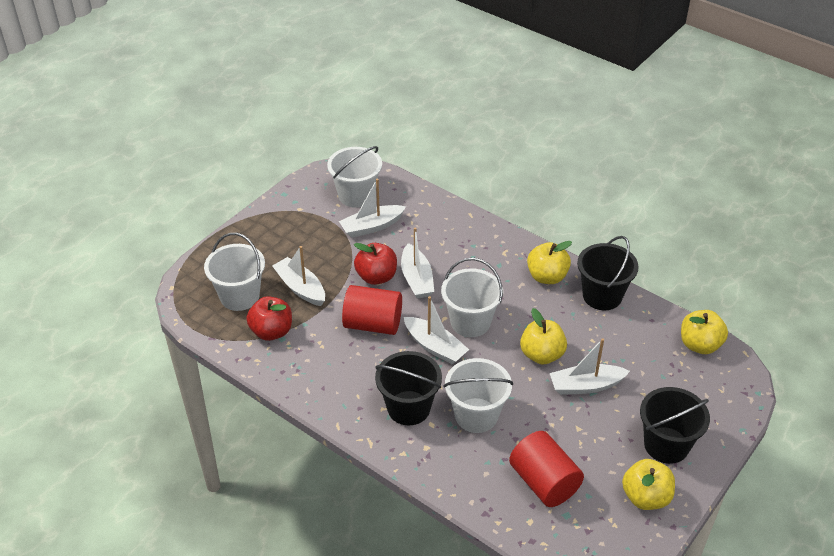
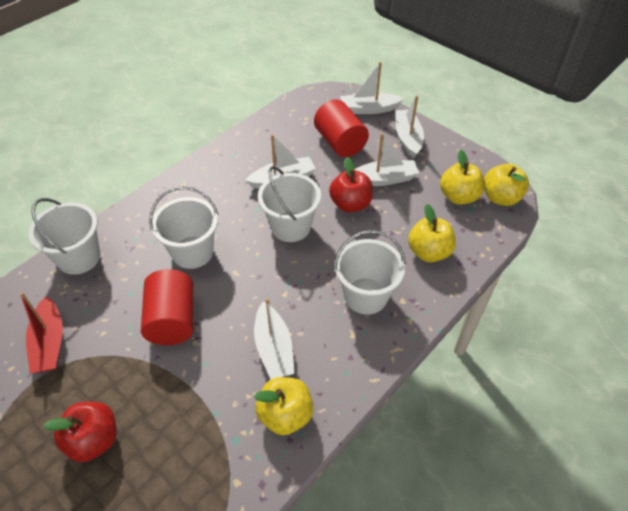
black bucket: [375,351,442,425] [577,236,639,310] [640,387,710,464] = 3 -> none = 0
red boat: none = 0 -> [20,292,63,373] = 1

